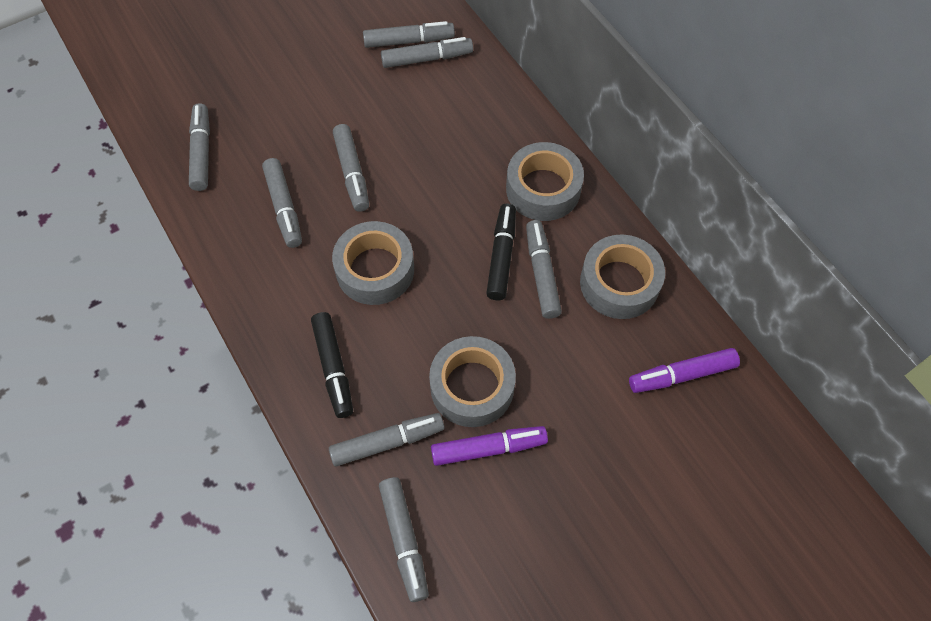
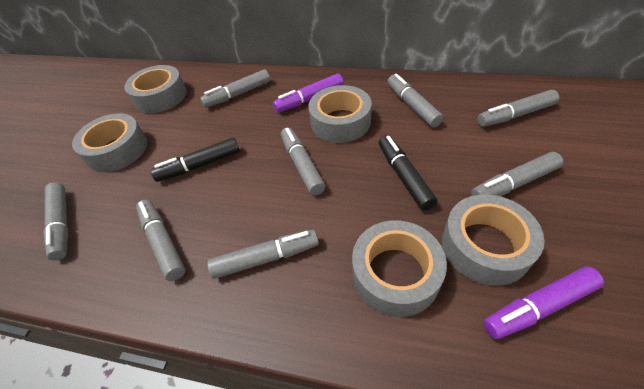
grey tape: [332,221,414,305] [429,336,516,427] [506,142,584,221] [580,235,665,319] = 4 -> [72,113,147,172] [124,65,187,113] [308,85,372,143] [352,220,447,317] [442,194,545,286] = 5

